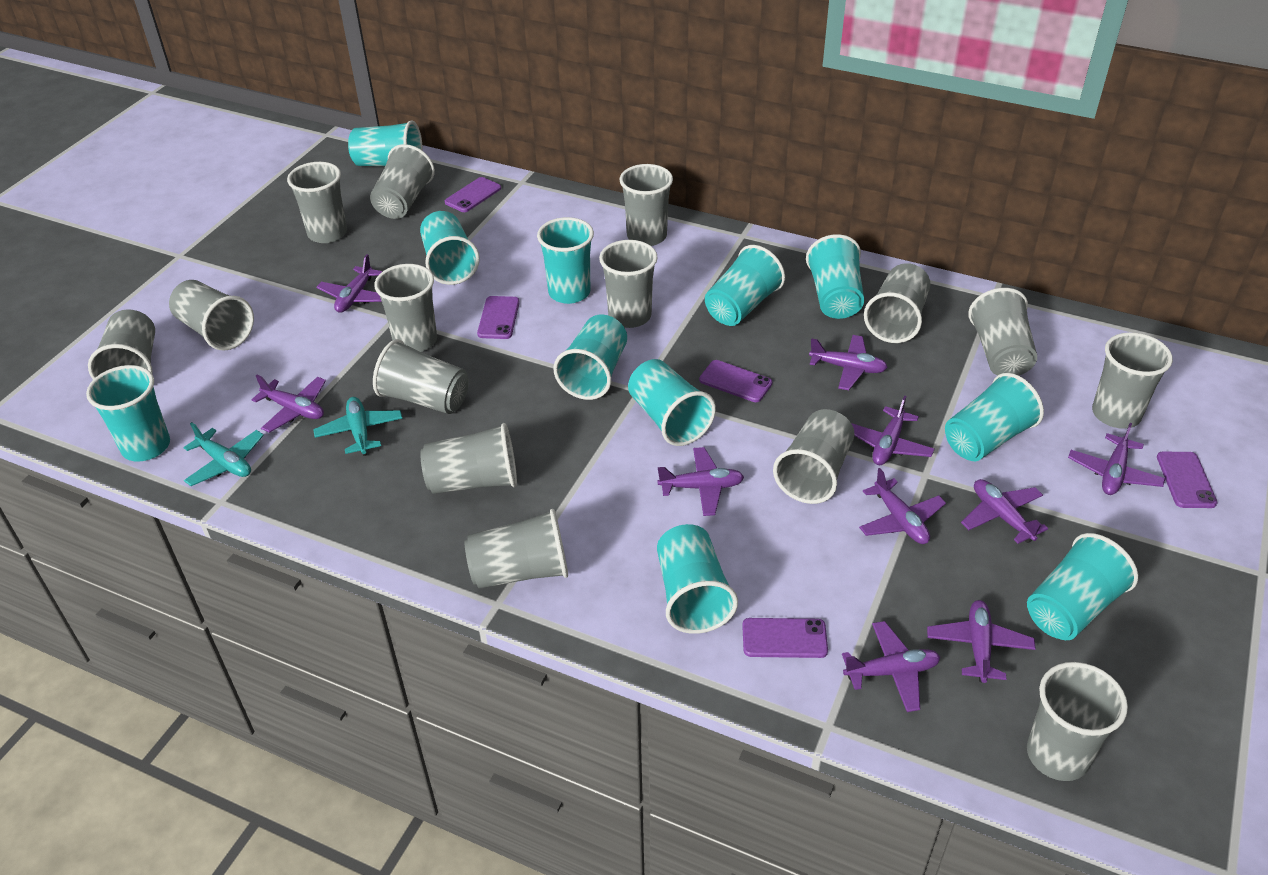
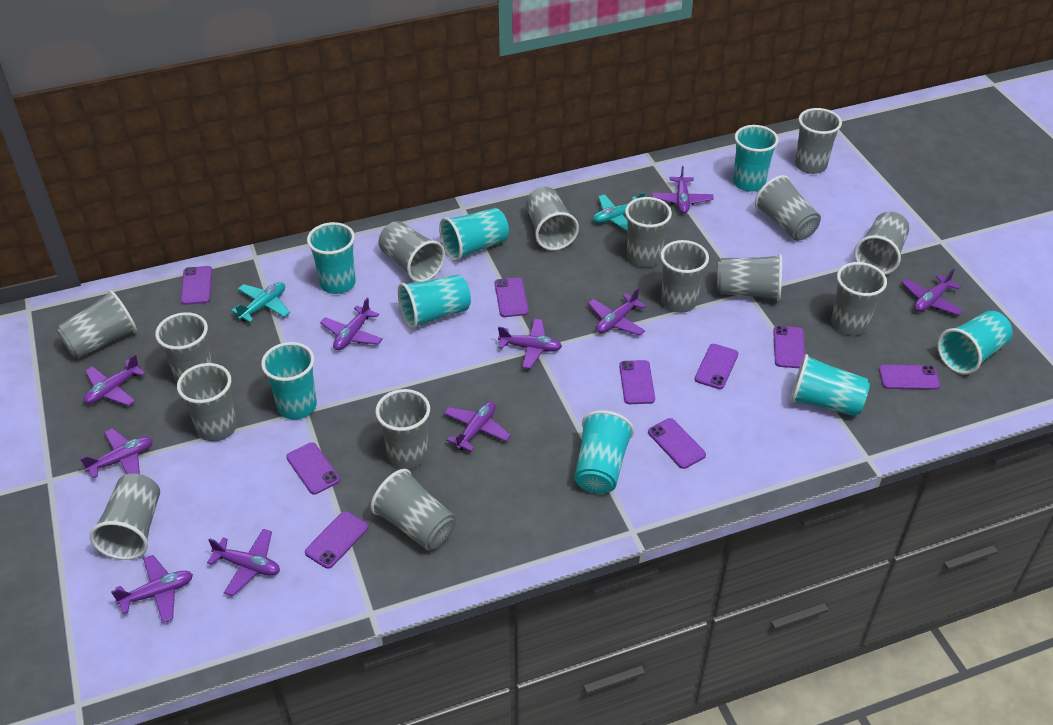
purple phone: [445,177,501,212] [477,296,520,339] [699,360,772,402] [742,618,828,658] [1157,452,1217,508] = 5 -> [181,266,212,305] [286,442,340,495] [305,511,368,569] [495,277,529,317] [619,360,655,404] [648,418,706,469] [695,344,738,389] [773,326,805,368] [879,365,940,390] = 9
turquoise cup: [86,365,170,462] [348,121,423,166] [420,211,480,285] [537,217,594,304] [553,315,627,400] [628,359,716,446] [657,524,738,634] [705,245,785,326] [806,234,864,319] [945,373,1044,461] [1027,533,1138,640] = 11 -> [261,342,317,420] [307,222,356,294] [398,275,471,330] [439,208,509,261] [575,410,634,494] [733,125,779,192] [790,354,870,417] [937,311,1013,374] = 8

